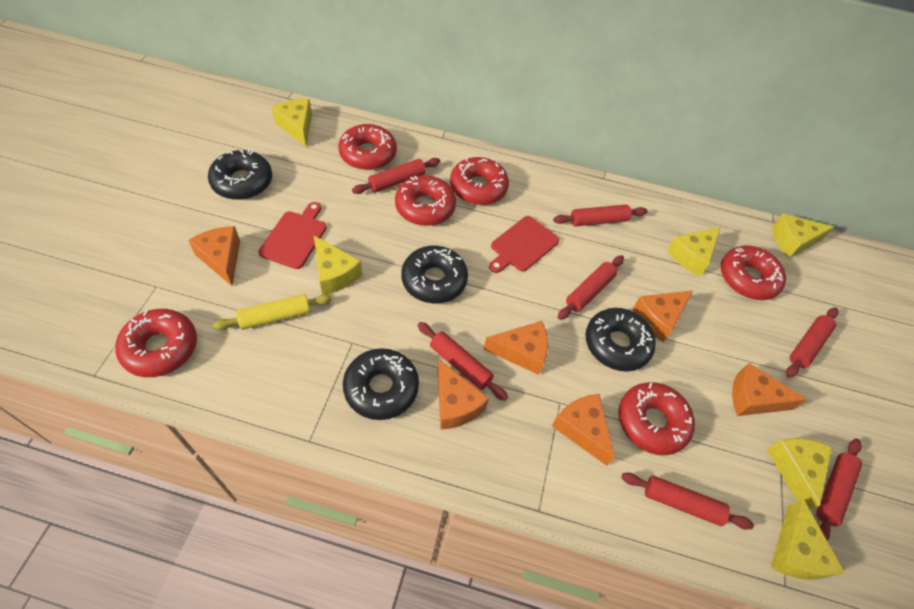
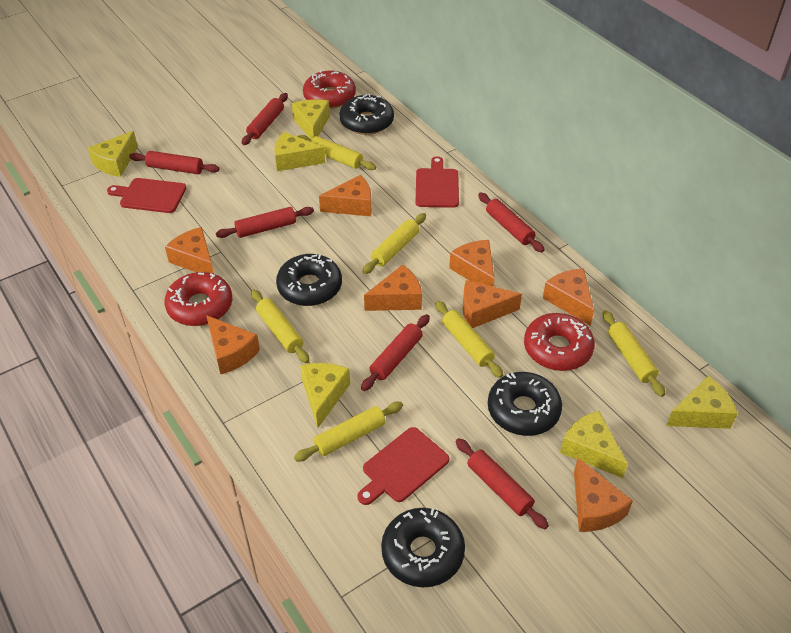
orange cheese: [188,226,240,286] [438,359,489,429] [483,321,548,375] [552,394,615,466] [632,291,693,342] [732,363,807,416] = 6 -> [165,227,214,274] [206,315,260,375] [319,175,372,216] [364,264,422,311] [449,240,495,287] [463,280,522,328] [543,268,594,326] [574,458,633,532] = 8
red cutting board: [258,202,327,269] [489,216,559,273] = 2 -> [107,178,186,213] [357,427,449,505] [416,156,459,208] = 3
red donut: [115,309,197,377] [338,124,397,170] [395,175,456,226] [450,157,509,205] [619,382,695,455] [721,245,786,300] = 6 -> [164,272,232,326] [303,70,356,109] [524,313,595,371] = 3
red rolling pin: [352,158,440,194] [417,322,508,401] [553,205,647,226] [558,255,624,320] [621,473,754,530] [786,307,839,378] [816,439,862,541] = 7 -> [129,151,219,174] [216,207,314,238] [242,93,288,145] [361,314,430,391] [455,438,549,529] [478,193,545,252] = 6
yellow rolling pin: [212,294,332,330] = 1 -> [251,290,309,363] [294,402,403,461] [298,135,376,170] [362,213,426,274] [435,301,503,378] [603,310,665,397] = 6

